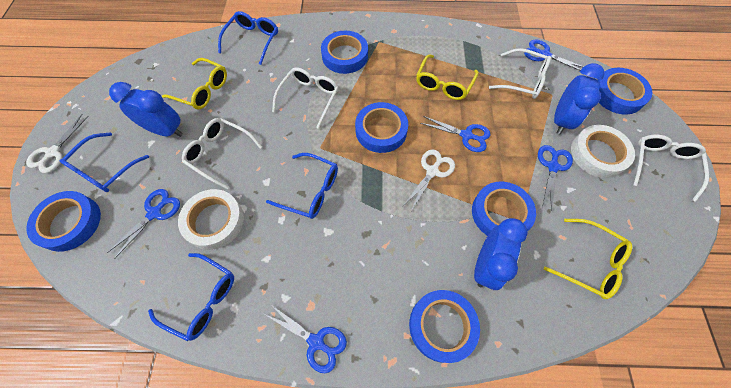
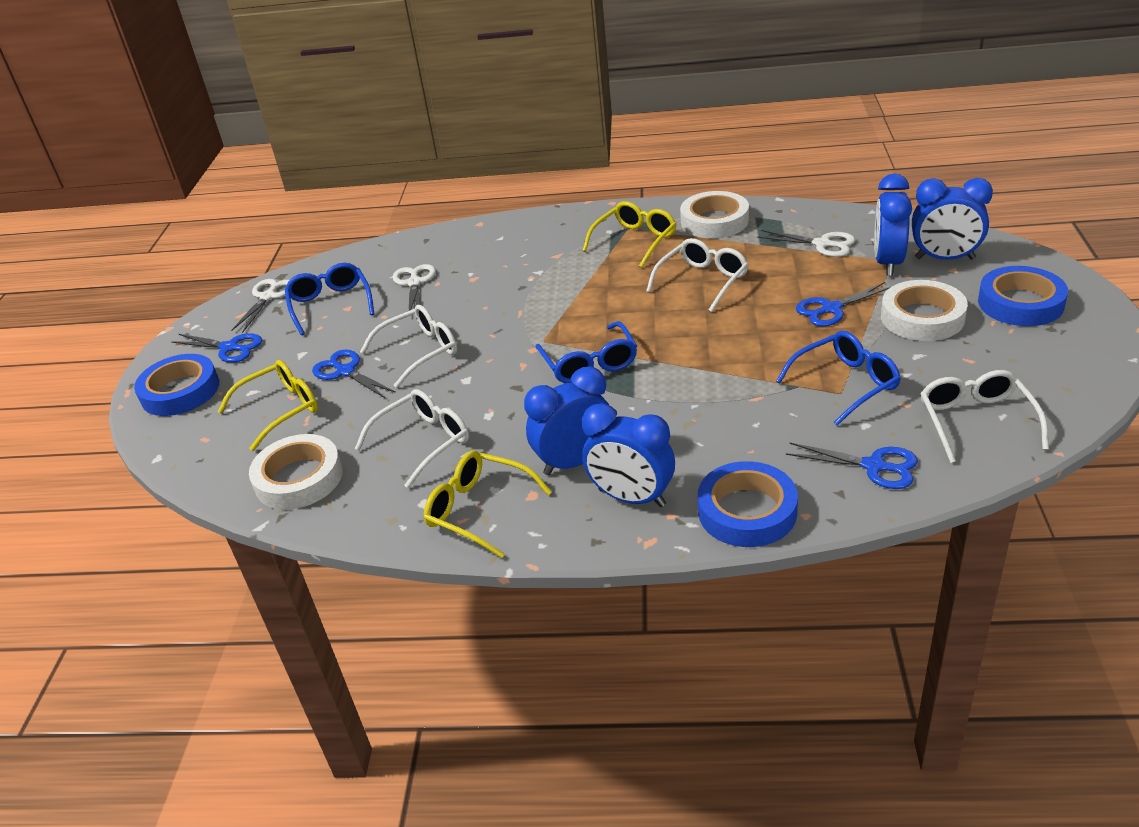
blue clock: [109,82,183,137] [474,218,528,290] [554,63,604,134] = 3 -> [524,366,610,475] [582,403,675,507] [874,173,912,276] [912,178,993,260] = 4
blue glasses: [60,132,149,192] [148,253,234,341] [218,11,278,65] [266,153,338,219] = 4 -> [285,263,374,335] [535,321,637,383] [776,331,901,426] = 3
blue scissors: [107,189,180,259] [266,304,347,373] [420,116,490,152] [524,39,584,71] [538,145,573,212] = 5 -> [172,333,262,363] [312,350,396,398] [786,442,918,489] [796,282,890,327] = 4
blue tape: [26,191,101,252] [321,31,368,74] [355,102,408,153] [409,290,480,363] [472,182,536,236] [597,68,652,115] = 6 -> [134,354,219,416] [698,461,798,547] [978,266,1068,326] = 3
white scissors: [26,114,89,173] [403,149,455,211] = 2 -> [231,279,289,333] [393,264,436,311] [757,230,855,257] = 3
white tape: [178,189,244,250] [571,125,635,178] = 2 -> [249,434,343,510] [680,191,749,238] [881,280,968,341] = 3

